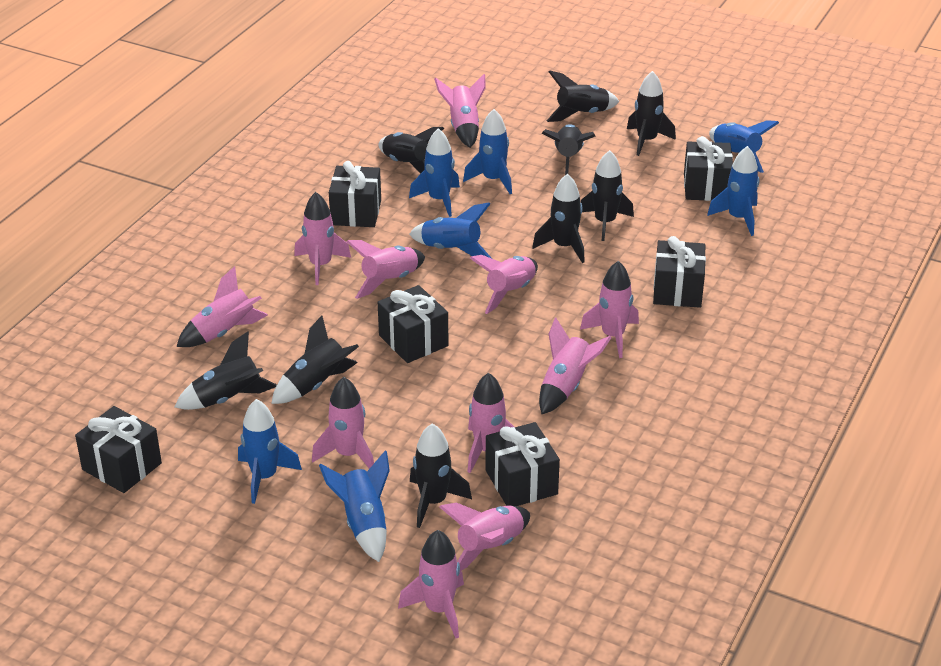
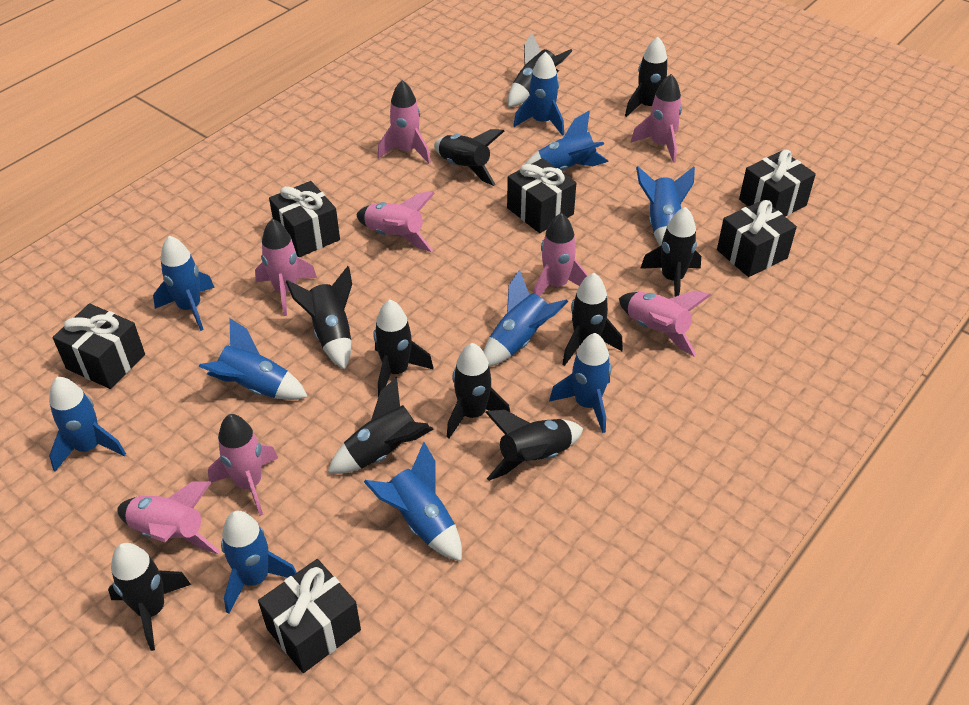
black rocket: [175,332,277,410] [271,315,359,404] [378,127,444,174] [410,424,472,528] [532,173,585,263] [542,124,595,175] [547,71,619,122] [581,150,634,241] [627,71,676,156] = 9 -> [108,543,191,651] [286,266,352,370] [328,377,433,474] [374,300,434,397] [434,129,504,186] [447,343,510,438] [485,410,583,481] [508,33,572,107] [562,273,623,366] [625,37,667,117] [640,207,701,297] = 11
blue rocket: [238,399,302,504] [319,450,390,562] [409,128,460,217] [409,203,491,258] [463,109,512,194] [707,146,759,236] [709,120,779,173] = 7 -> [49,377,126,472] [153,236,215,331] [199,318,308,400] [221,511,297,614] [364,442,462,561] [483,270,568,367] [513,52,564,136] [525,111,609,171] [549,333,612,433] [636,166,695,246] = 10
pink rocket: [176,266,268,347] [294,192,351,285] [312,377,374,469] [346,240,425,299] [398,530,464,638] [434,74,486,148] [439,502,530,571] [467,373,515,473] [470,255,538,314] [539,317,612,414] [580,261,639,358] = 11 -> [117,481,220,554] [208,414,278,516] [255,219,317,316] [356,192,435,252] [378,80,431,163] [533,213,588,296] [619,291,711,357] [630,74,682,163] = 8

